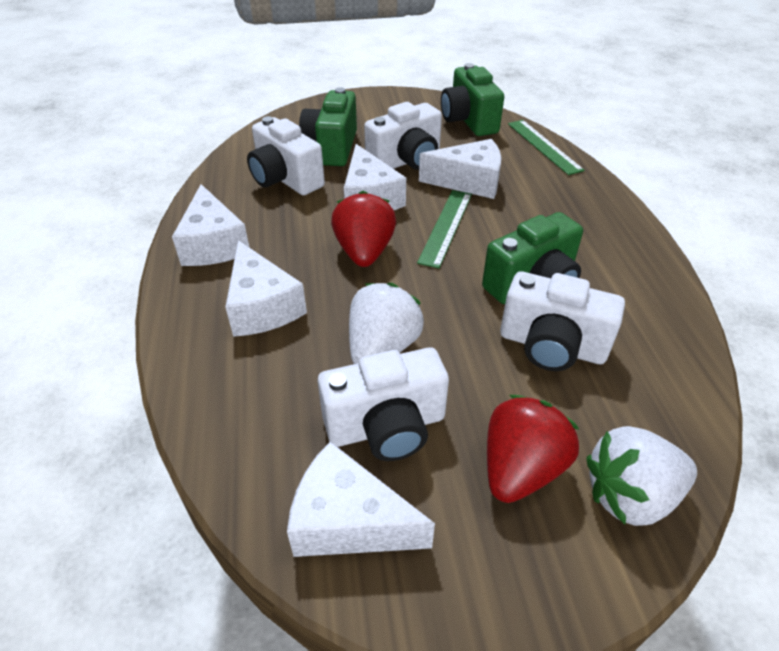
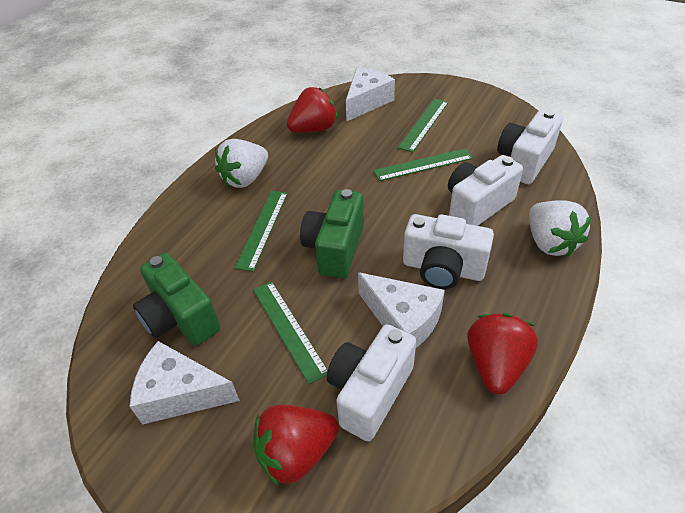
green camera: [299,87,357,166] [441,63,504,136] [482,212,583,304] = 3 -> [133,253,220,346] [300,189,364,279] = 2
green ruler: [417,190,472,268] [508,120,584,175] = 2 -> [235,191,288,271] [253,281,328,384] [373,148,473,181] [398,99,449,152] = 4
red strawberry: [331,191,396,267] [487,395,579,503] = 2 -> [253,405,339,486] [287,87,338,133] [467,313,538,394] = 3
white cheese: [172,184,250,266] [225,240,307,337] [287,442,435,557] [344,144,406,210] [419,139,501,199] = 5 -> [130,341,240,425] [346,68,395,121] [358,272,445,348] = 3

